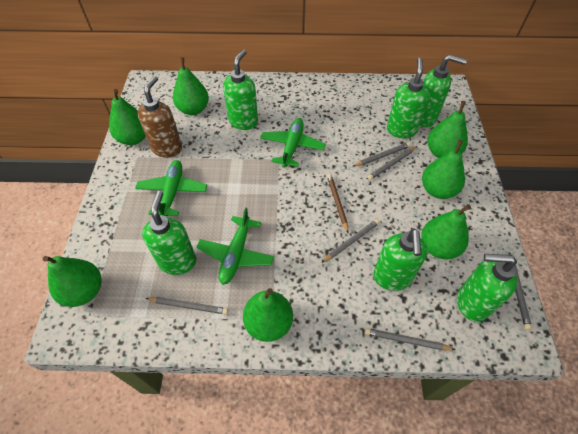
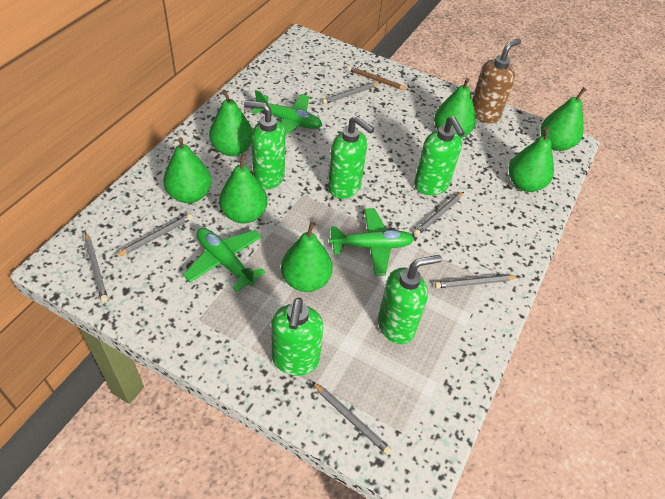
green soap dispenser: [142,191,196,275] [223,50,258,130] [373,228,428,291] [387,57,430,138] [420,55,467,127] [457,254,517,322] = 6 -> [244,101,285,189] [271,298,323,376] [328,116,374,199] [378,255,442,344] [414,116,465,195] = 5

